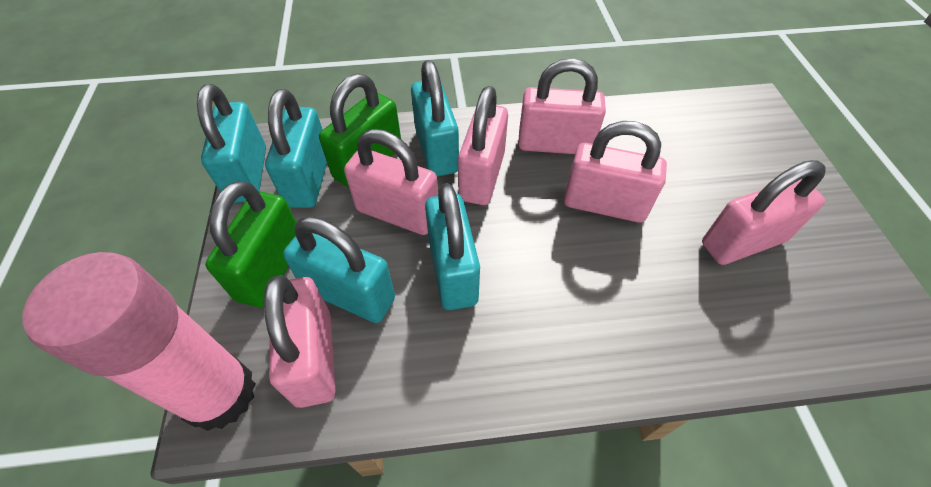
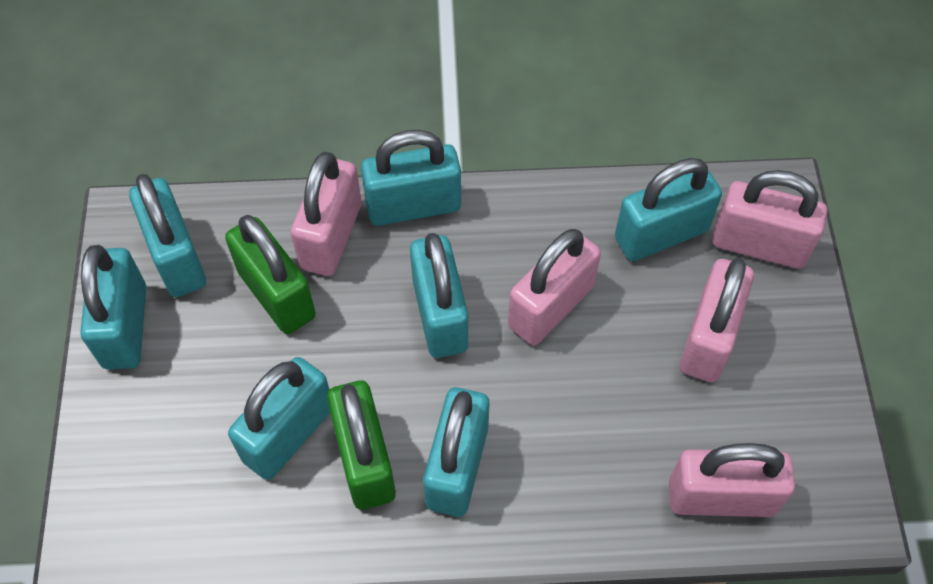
pink glue stick: [22,252,256,431] = 1 -> none = 0
pink padlock: [264,275,336,408] [344,129,438,235] [458,86,508,205] [518,58,606,154] [564,121,667,223] [702,160,826,265] = 6 -> [291,152,362,276] [508,229,601,345] [669,443,795,517] [680,258,754,382] [712,170,827,269] = 5
turquoise padlock: [197,84,266,203] [265,89,327,208] [283,216,395,323] [411,60,459,177] [425,183,480,310] = 5 -> [80,245,146,370] [129,174,206,297] [228,357,330,480] [361,130,461,226] [410,233,468,358] [423,387,489,517] [615,158,722,261] = 7

